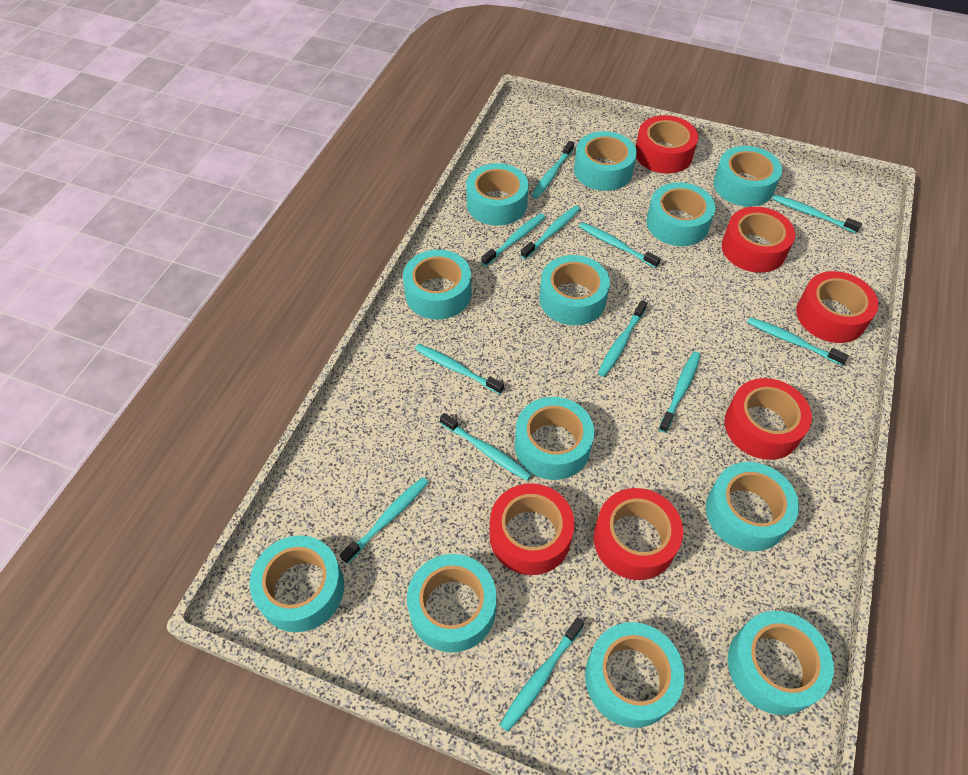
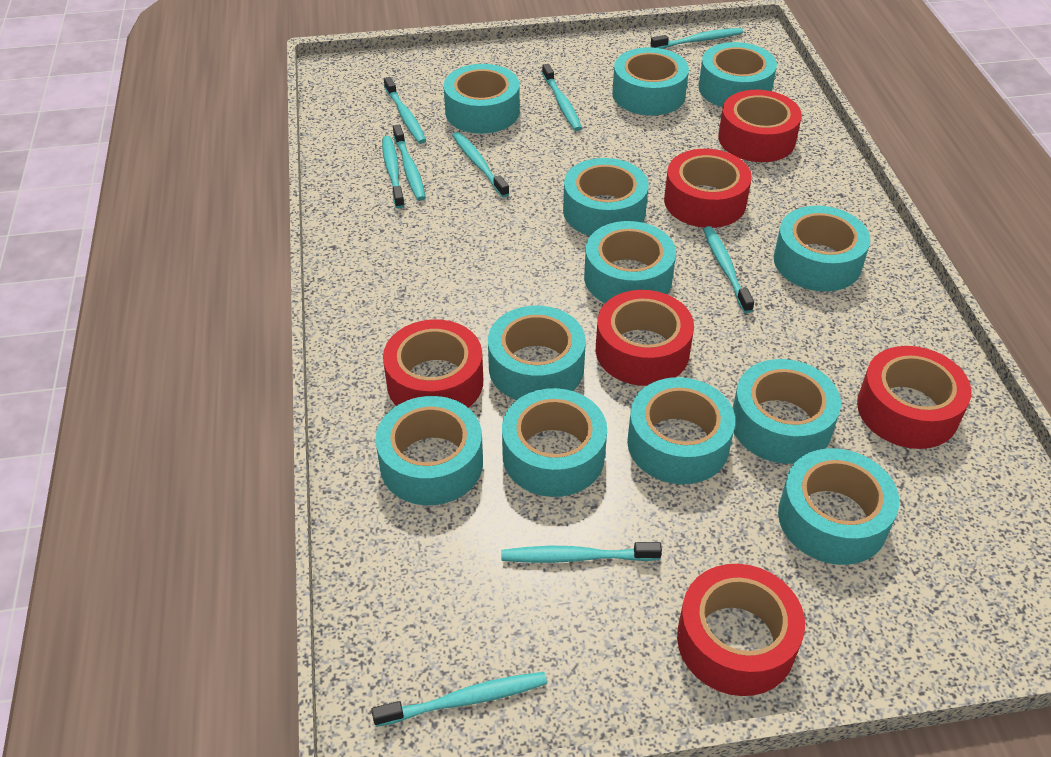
turquoise toothbrush: [340,477,429,564] [415,344,504,394] [440,413,532,481] [481,213,545,266] [500,617,584,732] [521,205,580,259] [531,141,574,199] [579,222,661,268] [598,300,647,377] [659,351,701,433] [747,317,848,365] [772,194,862,233] = 12 -> [371,672,547,727] [382,136,405,208] [384,77,426,144] [393,124,426,201] [452,132,509,197] [501,542,662,563] [542,64,582,131] [650,28,743,49] [703,226,754,313] = 9

